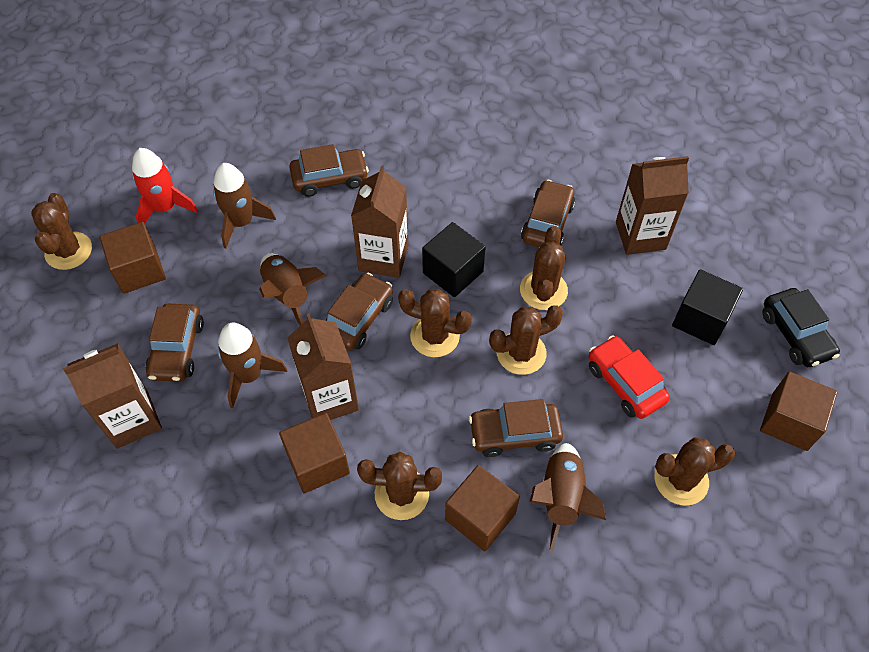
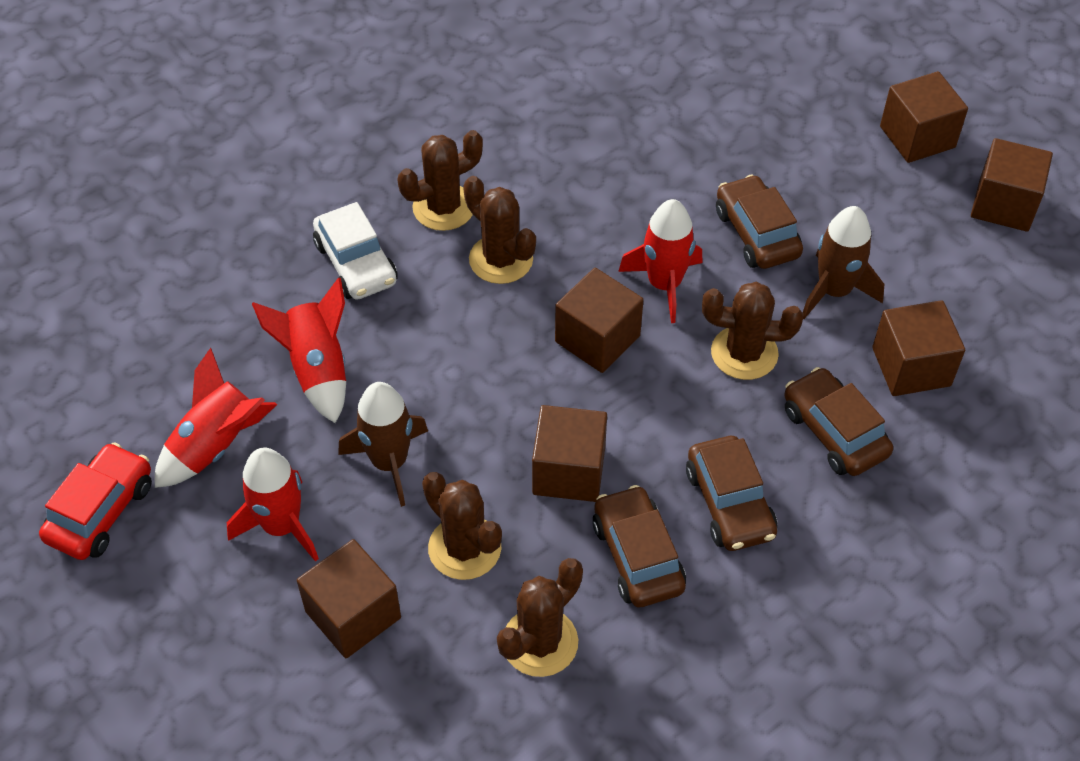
black car: [762,288,840,367] = 1 -> none = 0
black cube: [422,222,486,297] [672,269,743,345] = 2 -> none = 0
brown cactus: [31,193,92,270] [357,452,442,520] [398,289,472,357] [489,305,563,375] [520,226,568,310] [654,437,735,506] = 6 -> [397,130,483,231] [422,472,502,580] [463,176,536,284] [497,558,583,677] [702,282,803,380] = 5
brown car: [145,304,204,382] [289,144,369,197] [325,273,393,351] [469,399,563,457] [521,180,575,247] = 5 -> [593,485,686,607] [686,436,777,551] [716,175,803,269] [784,367,893,476] = 4
brown carton: [63,343,162,449] [288,314,359,420] [351,165,409,278] [616,156,689,255] = 4 -> none = 0
brown cube: [100,222,166,294] [279,413,350,493] [445,465,520,551] [760,372,838,451] = 4 -> [297,539,401,658] [532,405,607,502] [555,268,644,373] [872,300,965,396] [880,71,968,163] [971,138,1053,232] = 6
brown rocket: [213,163,276,249] [218,323,287,408] [259,254,326,326] [530,443,606,551] = 4 -> [338,382,428,507] [803,206,884,319] = 2
red rocket: [132,148,198,223] = 1 -> [155,348,277,488] [227,448,319,562] [252,278,346,423] [618,199,703,323] = 4
white car: none = 0 -> [313,202,398,299] = 1

